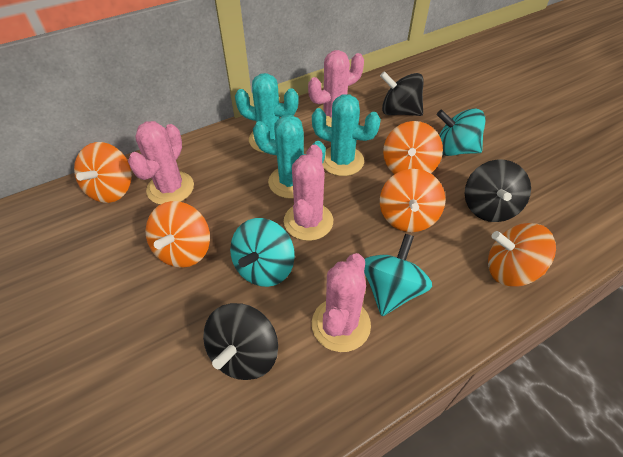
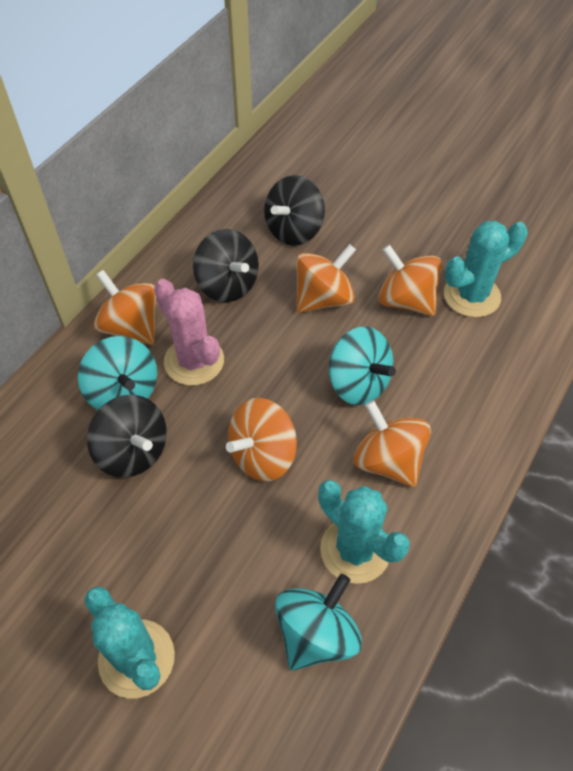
pink cactus: [128,121,194,205] [284,145,333,241] [308,50,364,127] [312,253,371,352] = 4 -> [154,279,224,386] = 1

